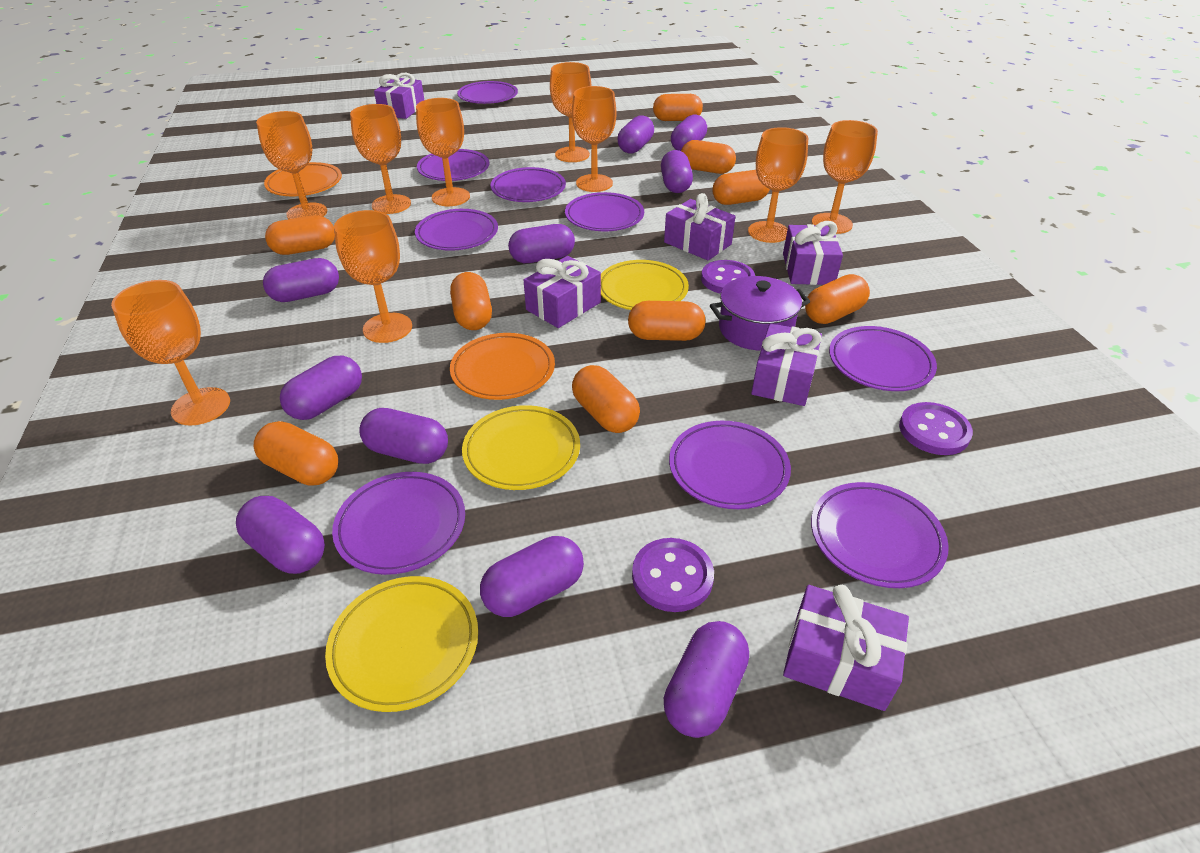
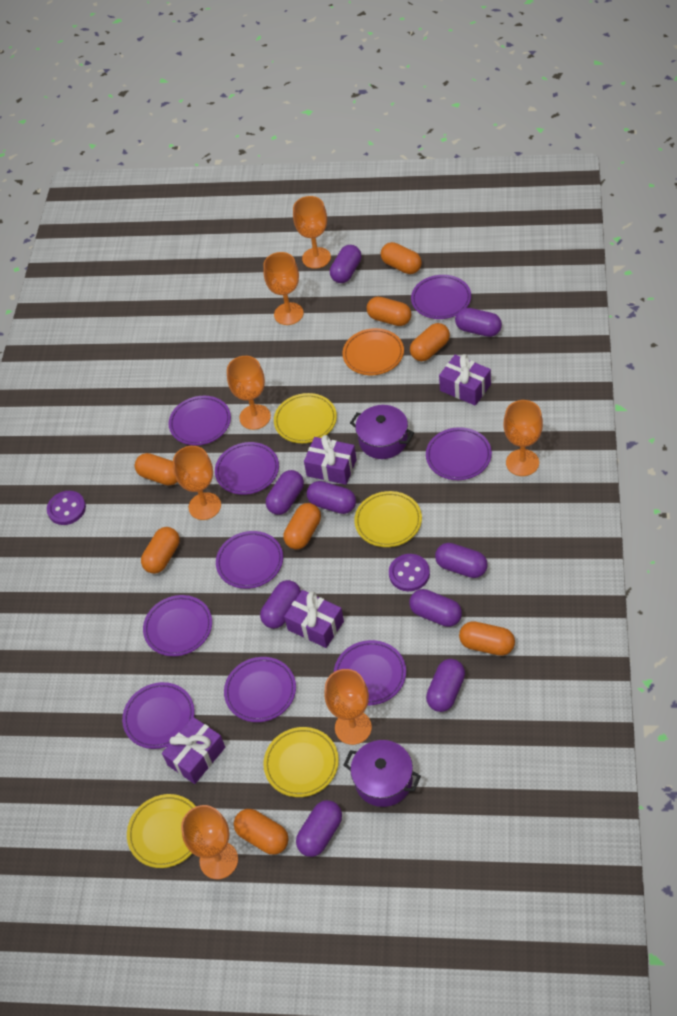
orange capsule: [253,421,338,485] [265,215,335,255] [450,272,492,330] [572,365,640,433] [628,301,706,341] [653,94,703,121] [681,140,736,174] [712,170,770,205] [805,274,870,324] = 9 -> [135,453,177,486] [141,527,180,574] [234,809,288,855] [284,503,321,549] [367,297,411,326] [381,242,422,274] [410,323,450,361] [459,621,515,656] = 8
orange goblet: [111,280,230,426] [256,111,327,219] [334,210,412,343] [350,104,411,214] [416,98,470,206] [550,62,591,162] [572,86,616,192] [748,127,808,243] [812,120,878,234] = 9 -> [173,446,221,520] [181,805,238,879] [227,356,271,430] [263,252,304,325] [293,196,331,269] [324,669,372,745] [504,400,543,476] = 7
orange plate: [264,162,342,196] [450,333,555,400] = 2 -> [342,328,404,375] = 1
purple button: [632,538,714,612] [701,260,755,294] [899,402,973,455] = 3 -> [47,491,86,525] [389,554,430,591] = 2
purple capsule: [236,496,325,574] [263,258,339,302] [280,356,362,420] [359,408,448,464] [480,536,584,617] [508,224,575,263] [617,115,654,154] [661,150,693,193] [664,621,749,738] [671,115,707,151] = 10 -> [260,580,301,629] [266,470,304,515] [296,800,342,857] [307,481,356,514] [330,245,361,283] [409,589,462,627] [426,659,465,712] [435,543,488,578] [455,308,502,337] = 9
purple gift: [374,73,424,119] [524,256,601,328] [664,193,736,260] [751,323,822,406] [783,221,843,285] [783,585,909,711] = 6 -> [162,717,225,784] [284,590,344,648] [304,435,357,485] [439,354,491,406] = 4
purple pot: [710,276,810,350] = 1 -> [344,740,421,807] [350,405,414,459] = 2
yellow plate: [325,576,478,712] [462,405,580,490] [601,260,689,310] = 3 -> [127,794,196,868] [263,727,339,797] [274,393,337,443] [354,491,422,547] = 4

